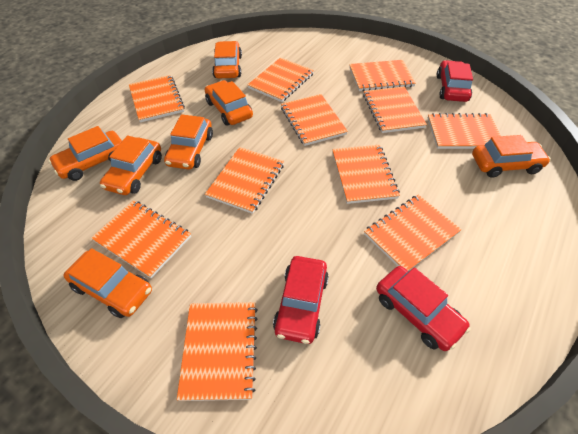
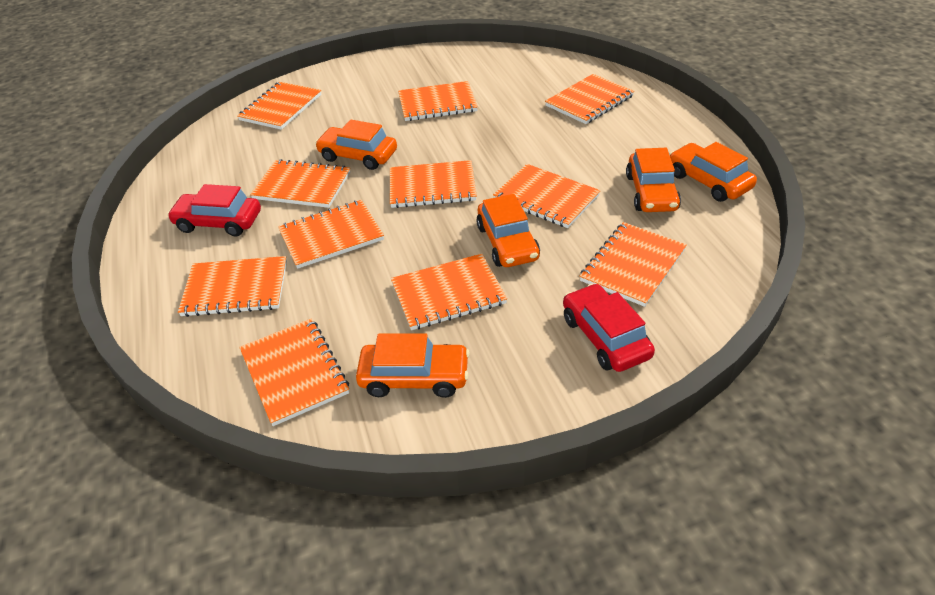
orange car: [48,126,122,181] [64,248,152,318] [100,136,162,195] [164,114,213,170] [205,80,253,126] [212,41,242,78] [472,135,551,178] = 7 -> [315,120,397,170] [356,333,470,398] [476,194,540,267] [626,148,681,212] [669,142,757,202] = 5
red car: [273,256,329,344] [376,266,471,351] [437,60,473,102] = 3 -> [167,184,261,237] [563,283,655,372] = 2

